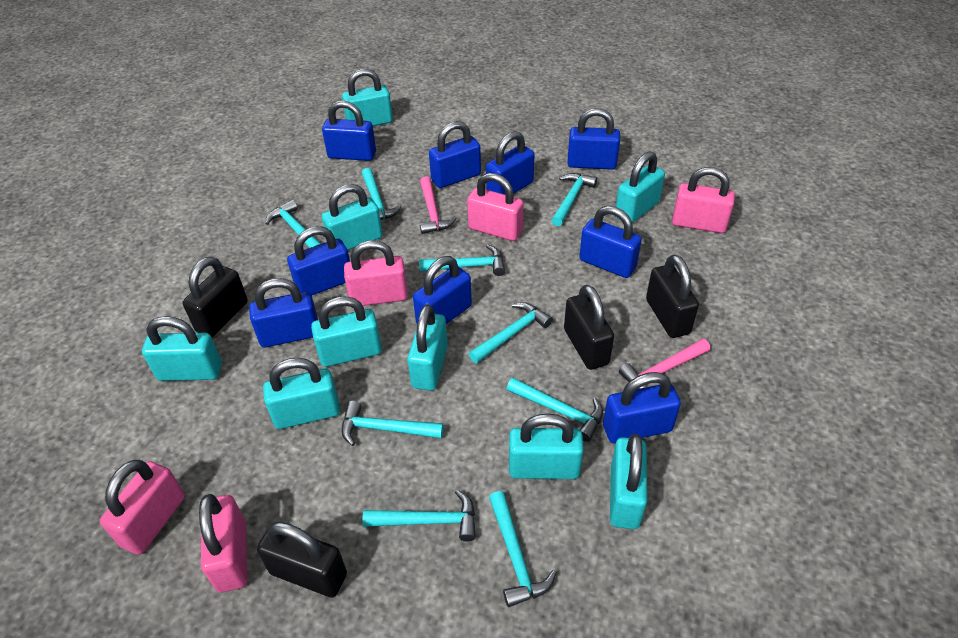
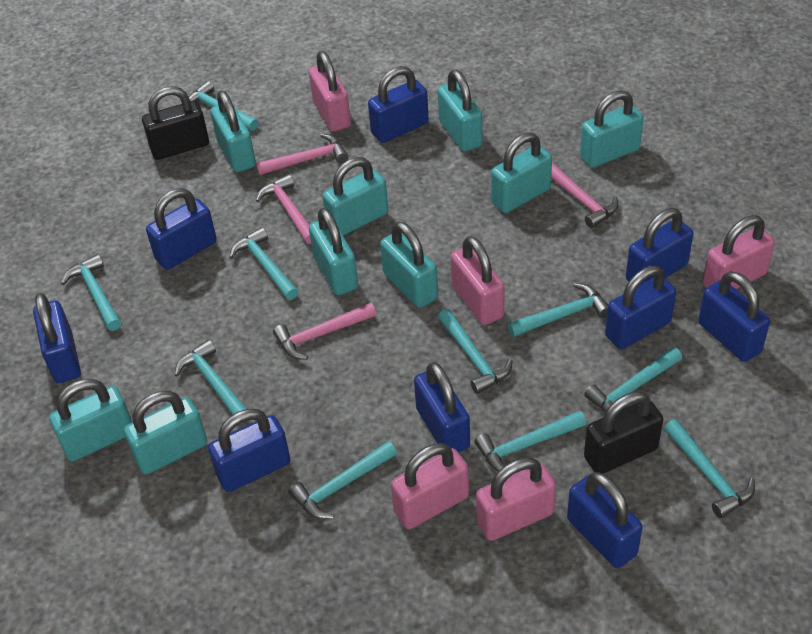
black padlock: [182,257,248,337] [257,522,347,598] [564,285,614,370] [646,255,699,338] = 4 -> [142,86,209,160] [584,391,663,474] = 2
pink hammer: [420,176,457,234] [619,339,710,389] = 2 -> [256,134,348,175] [256,174,311,244] [273,302,376,360] [551,163,619,228] = 4
turquoise hammer: [265,200,321,248] [342,401,444,446] [362,168,402,220] [362,489,476,541] [419,244,505,276] [469,302,553,363] [489,491,556,607] [507,378,603,442] [551,173,597,226] = 9 -> [61,254,121,331] [175,340,247,415] [188,81,258,131] [230,227,299,300] [288,441,397,519] [438,309,512,394] [475,411,586,471] [508,283,608,337] [584,347,682,412] [664,419,755,518] = 10

